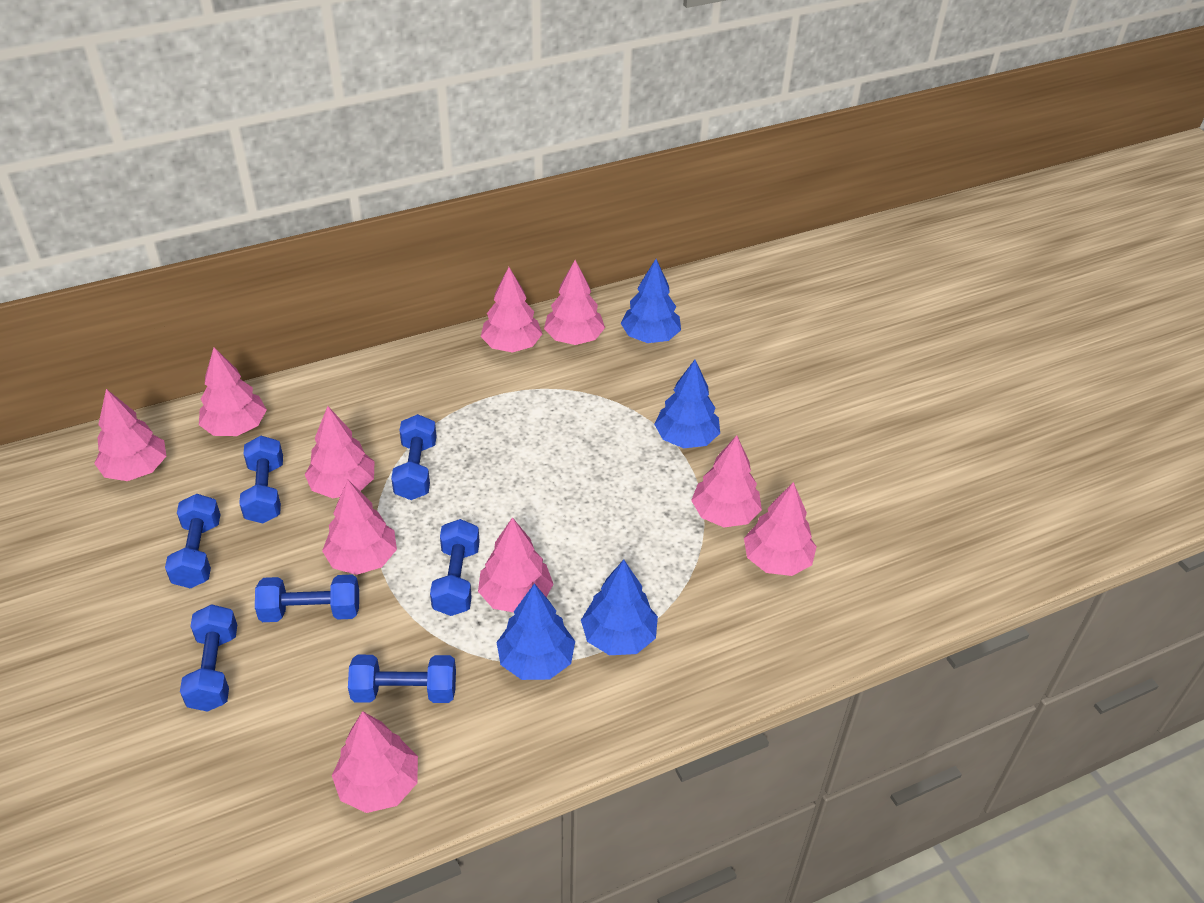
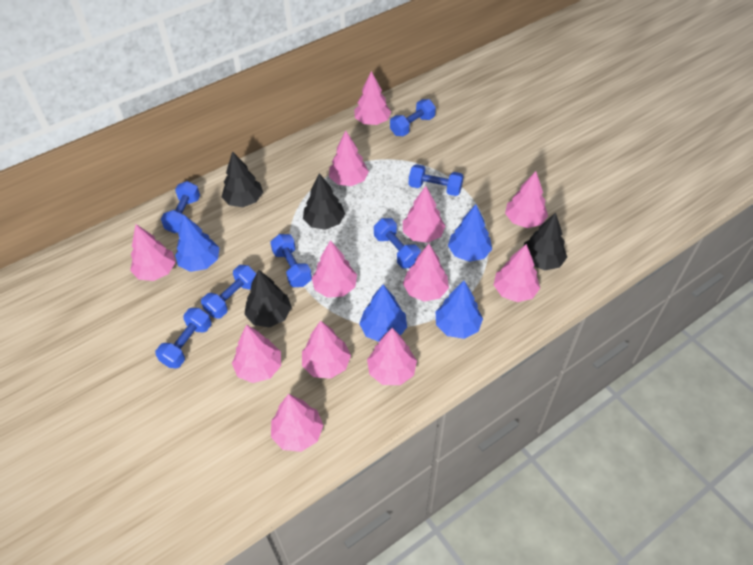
black tree: none = 0 -> [222,151,263,207] [244,269,292,327] [303,173,345,230] [524,213,567,270] = 4
pink tree: [94,389,166,481] [199,347,267,436] [305,406,375,498] [322,480,397,575] [332,711,418,813] [478,517,553,613] [481,267,542,353] [544,260,605,345] [691,435,762,527] [744,482,817,576] = 10 -> [130,224,176,281] [232,325,281,383] [271,394,324,452] [302,321,351,379] [312,240,357,298] [329,131,369,186] [354,71,391,125] [367,328,417,385] [403,186,445,243] [403,244,449,302] [493,244,540,302] [505,171,548,228] = 12

